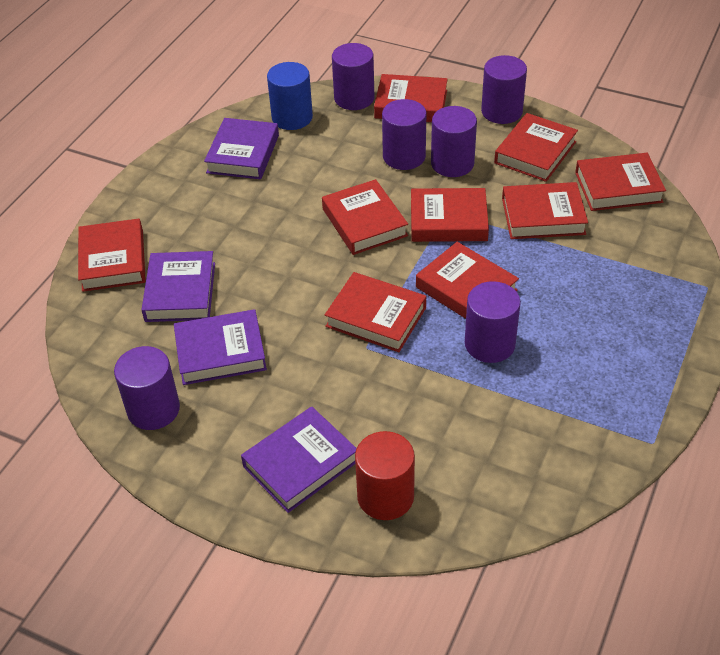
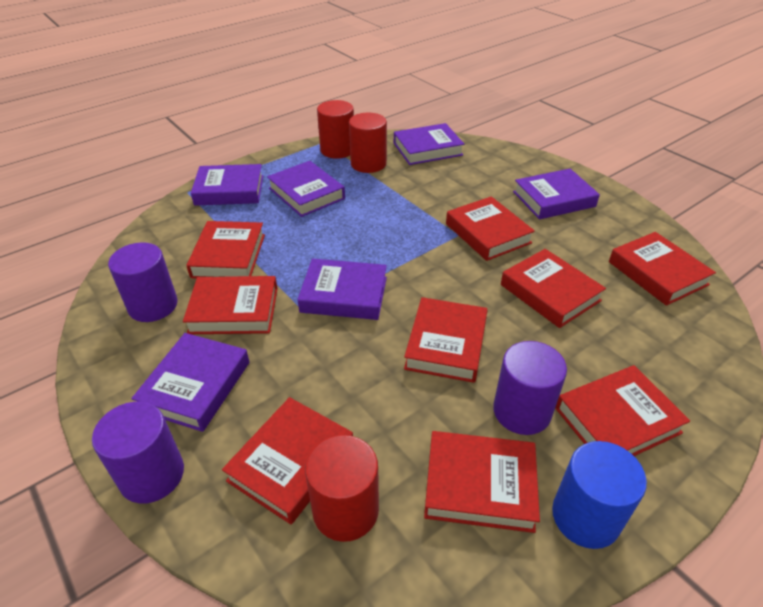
purple book: [141,251,215,322] [174,309,267,385] [204,118,279,179] [241,407,357,513] = 4 -> [131,333,249,432] [191,164,263,206] [267,161,345,217] [297,259,387,320] [394,123,464,165] [513,169,600,219] = 6
purple cylinder: [114,346,180,430] [332,43,374,110] [382,99,426,170] [431,106,477,177] [465,281,521,363] [481,55,527,124] = 6 -> [92,402,184,504] [108,242,178,322] [493,341,567,435] = 3
red cylinder: [355,431,415,520] = 1 -> [305,435,379,542] [317,100,354,159] [349,113,387,173] = 3

